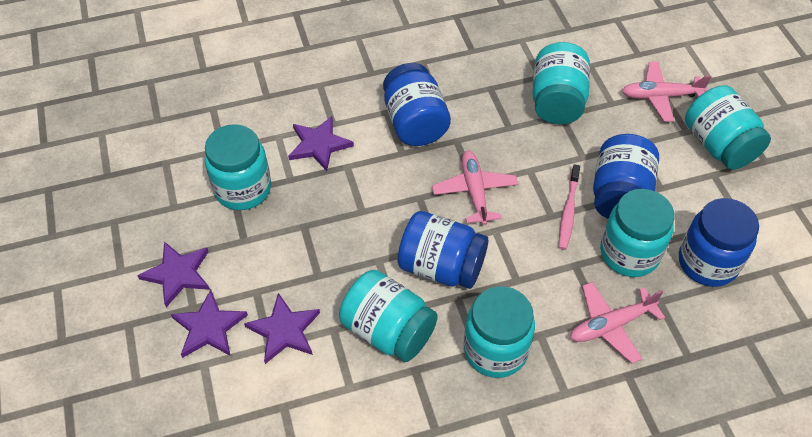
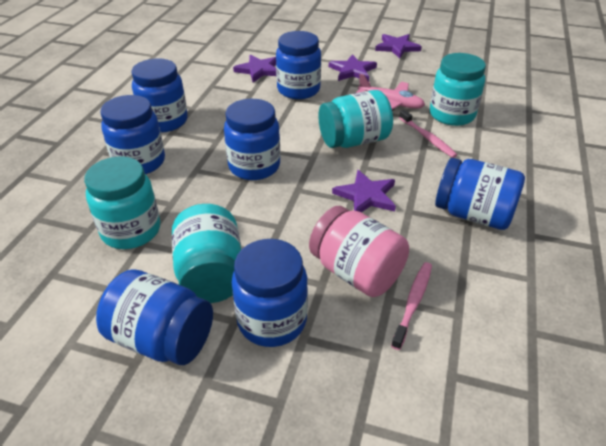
blue jar: [383,63,451,146] [398,211,488,289] [593,134,659,219] [679,198,759,287] = 4 -> [96,269,213,365] [101,95,165,174] [131,58,188,132] [224,99,280,180] [231,239,308,347] [276,31,321,99] [435,158,525,230] = 7
pink jar: none = 0 -> [309,206,409,297] = 1
pink plane: [432,151,518,225] [570,282,665,364] [622,62,711,122] = 3 -> [356,74,425,111] = 1
pink toothbrush: [559,164,580,250] = 1 -> [391,262,432,350] [399,110,457,158] = 2
turquoise jar: [205,124,271,210] [339,270,438,362] [464,286,535,378] [532,42,590,124] [600,189,675,277] [685,85,771,170] = 6 -> [84,157,160,249] [172,204,242,303] [319,90,393,148] [430,53,486,126] = 4

